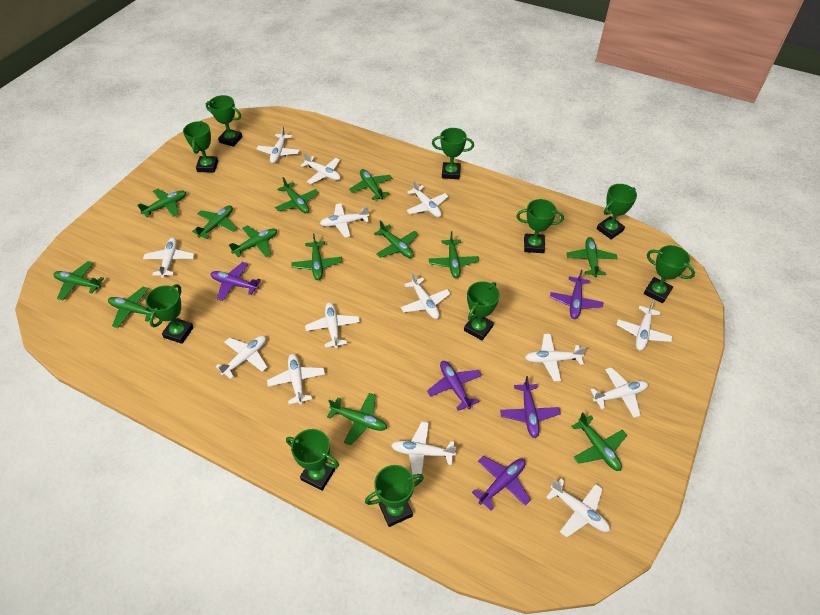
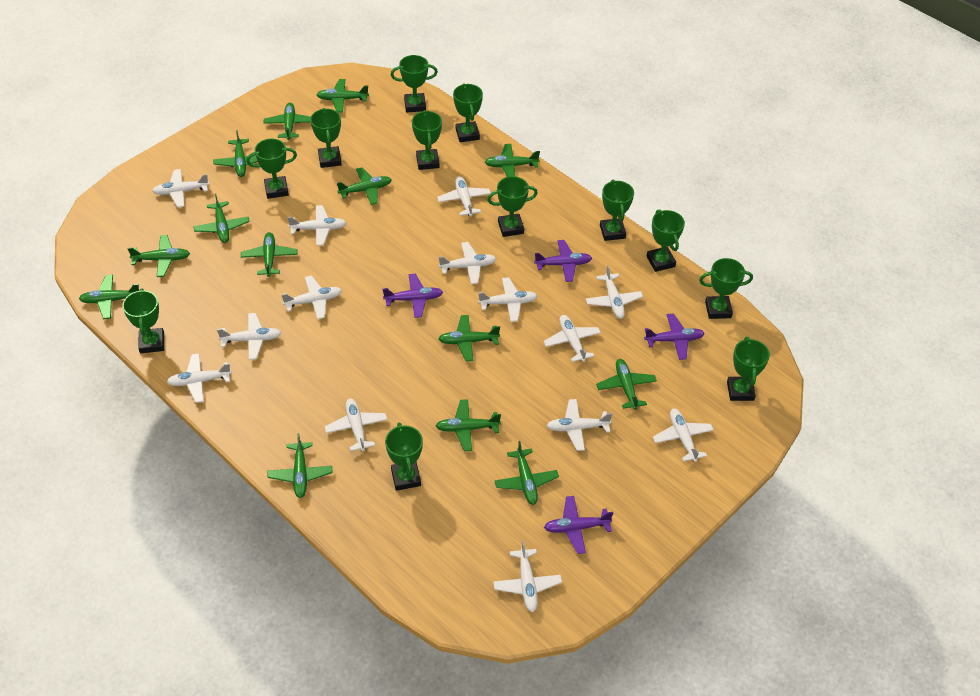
green plane: [53,261,104,300] [108,287,151,328] [138,189,186,217] [192,205,237,239] [229,226,277,257] [275,177,318,213] [291,234,342,280] [327,393,387,445] [349,169,392,200] [374,220,418,258] [429,231,479,278] [567,237,618,277] [572,412,627,471] = 13 -> [79,275,139,319] [127,235,190,277] [193,193,250,243] [213,130,258,177] [241,232,297,277] [263,103,311,140] [268,433,332,498] [316,79,369,112] [337,168,392,205] [436,399,501,451] [438,315,500,362] [485,144,540,177] [495,441,559,505] [596,359,657,410] = 14
green trophy: [146,284,194,344] [183,121,218,172] [206,95,243,147] [286,429,339,491] [365,465,424,527] [432,128,474,179] [464,281,500,340] [516,199,564,253] [597,184,637,239] [644,245,695,303] = 10 -> [122,289,164,353] [246,139,297,199] [310,108,342,168] [385,422,423,491] [391,55,438,112] [412,110,442,170] [453,83,483,142] [487,176,538,237] [600,179,634,241] [647,209,685,272] [699,258,753,319] [727,337,770,401] = 12
purple plane: [211,262,261,301] [427,361,482,411] [472,456,531,511] [500,376,561,438] [550,270,603,319] = 5 -> [383,274,443,318] [534,240,592,282] [544,496,613,554] [644,313,705,360] = 4

